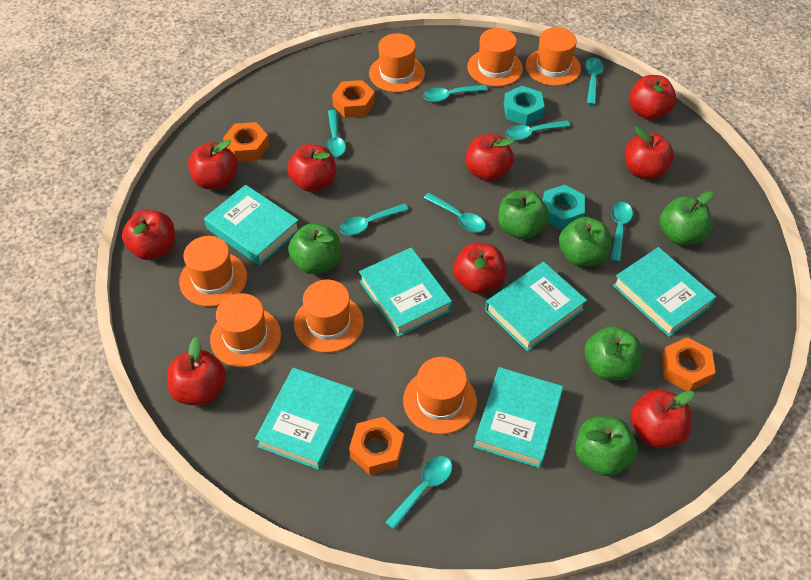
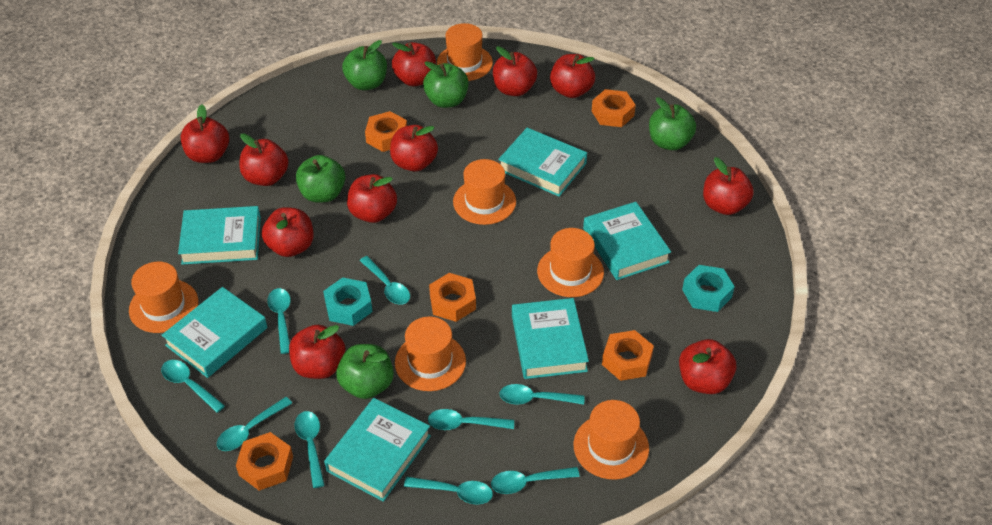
green apple: [288,223,340,274] [498,190,549,239] [559,217,611,267] [575,416,637,476] [585,326,642,381] [660,191,713,246] = 6 -> [296,155,345,203] [336,344,394,399] [342,40,387,90] [423,61,469,108] [649,97,696,150] = 5
orange hat: [179,236,247,307] [210,293,281,367] [294,280,364,353] [369,33,425,92] [403,357,477,434] [467,28,523,87] [525,27,581,86] = 7 -> [129,262,198,333] [395,316,466,391] [437,23,493,81] [453,159,516,225] [537,228,604,297] [574,400,649,479] = 6
orange nut: [223,122,269,162] [332,80,375,118] [349,417,404,475] [661,337,716,391] = 4 -> [236,432,293,491] [365,111,407,152] [429,273,476,322] [592,89,636,127] [602,330,654,381] = 5
red apple: [122,210,175,260] [167,337,226,406] [188,139,238,190] [287,144,336,192] [453,243,506,294] [466,134,515,181] [625,126,674,180] [629,75,677,120] [630,389,694,448] = 9 -> [181,104,229,163] [239,134,289,186] [262,207,314,257] [289,325,345,379] [347,174,397,223] [390,125,438,171] [392,42,436,86] [493,46,537,96] [550,54,595,98] [679,339,736,394] [703,157,754,215] = 11
turquoise spoon: [325,110,346,157] [340,204,409,235] [385,456,452,530] [423,85,487,102] [424,193,485,233] [505,120,570,140] [585,58,604,105] [610,202,633,262] = 8 -> [161,360,225,413] [217,397,292,451] [267,288,291,354] [295,411,325,488] [359,256,410,305] [404,477,493,505] [428,409,514,430] [491,467,580,494] [499,384,584,405] = 9

